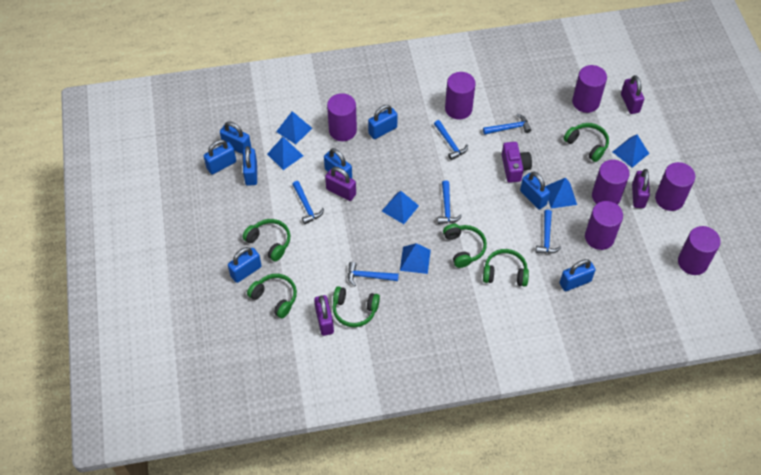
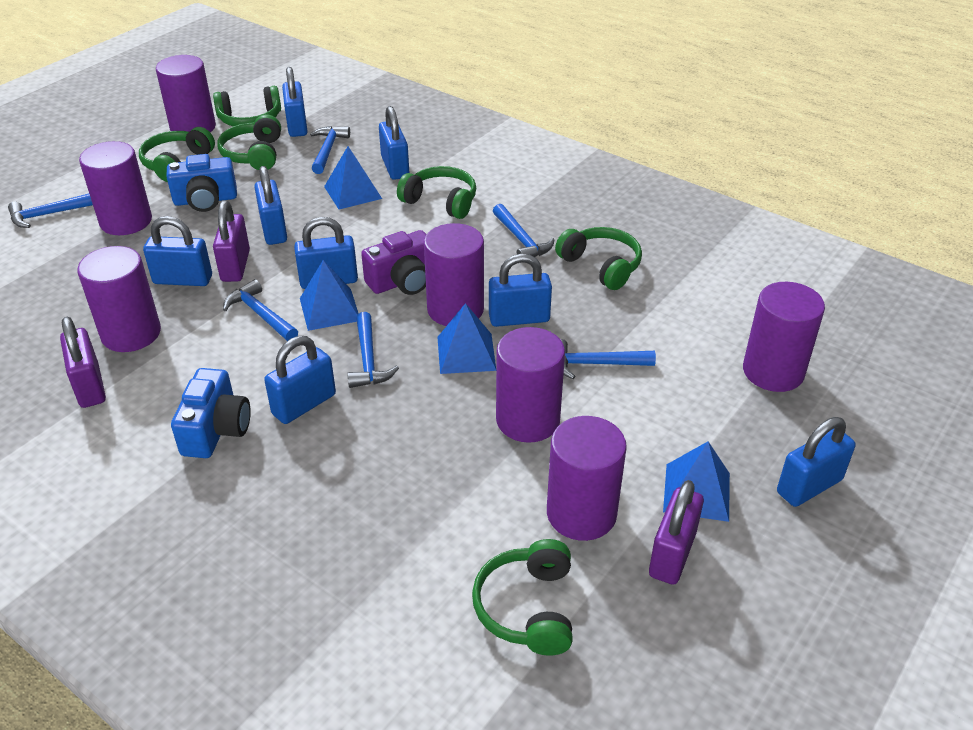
blue camera: none = 0 -> [167,154,237,212] [171,368,251,458] = 2
blue pyramid: [267,137,303,170] [276,111,312,144] [382,191,419,224] [400,243,431,274] [545,178,577,209] [613,134,649,168] = 6 -> [300,260,359,331] [324,146,382,210] [437,303,496,374] [663,442,730,522] = 4
purple padlock: [314,295,334,336] [325,167,356,201] [621,75,644,114] [632,169,650,208] = 4 -> [60,317,106,408] [213,200,250,282] [649,480,704,585] = 3

